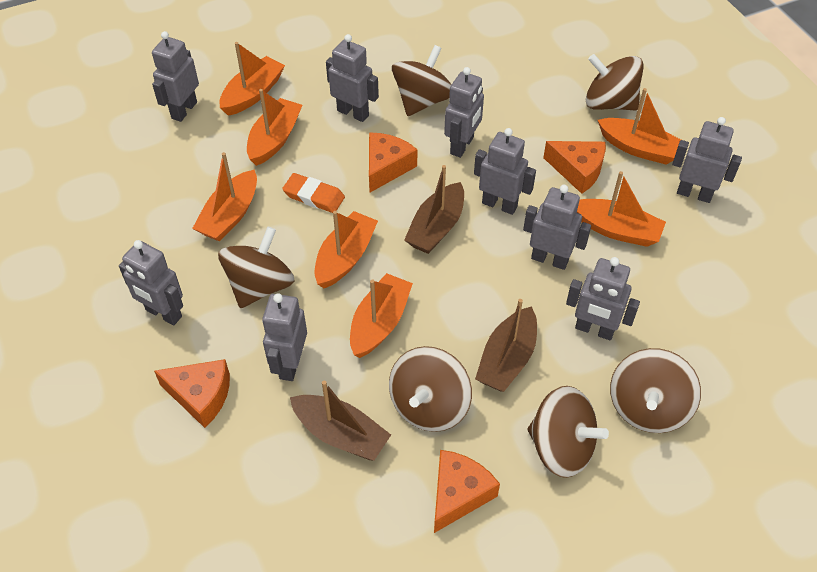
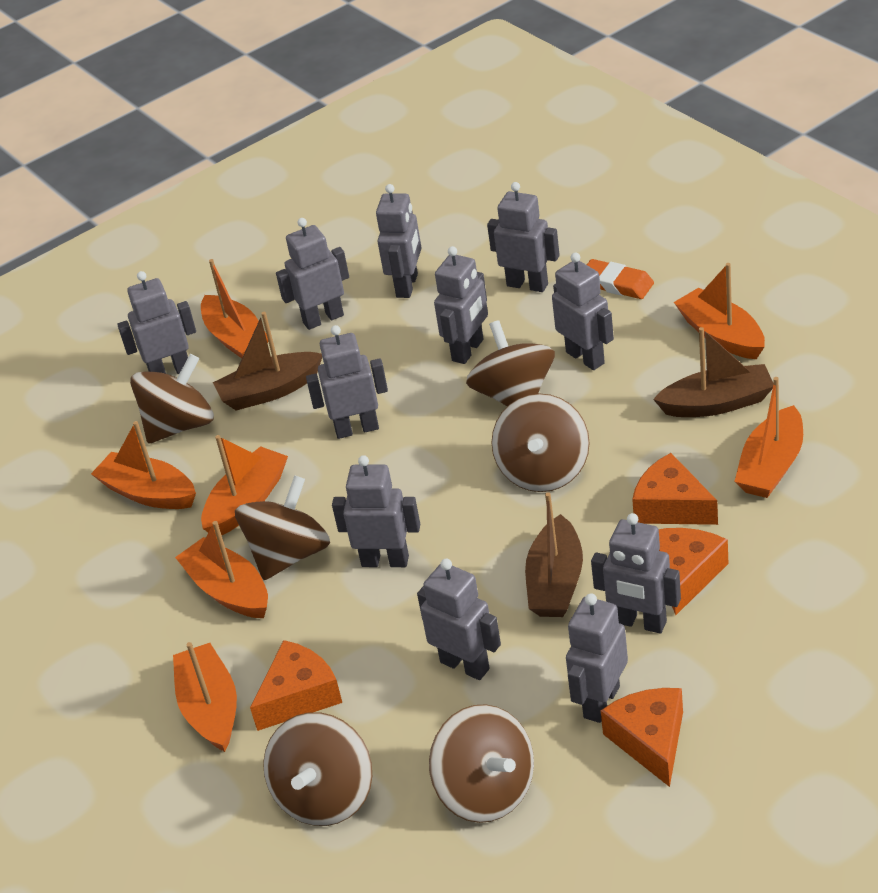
grey robot: [119,240,183,326] [152,31,199,122] [262,293,307,381] [326,34,379,122] [444,67,484,158] [474,128,536,215] [523,185,591,270] [566,257,640,340] [672,117,742,203] = 9 -> [117,271,196,374] [276,218,349,330] [306,325,388,439] [332,455,420,567] [376,184,422,298] [417,559,501,680] [434,246,488,364] [487,182,560,292] [552,252,614,370] [566,594,628,723] [591,513,681,634] = 11

